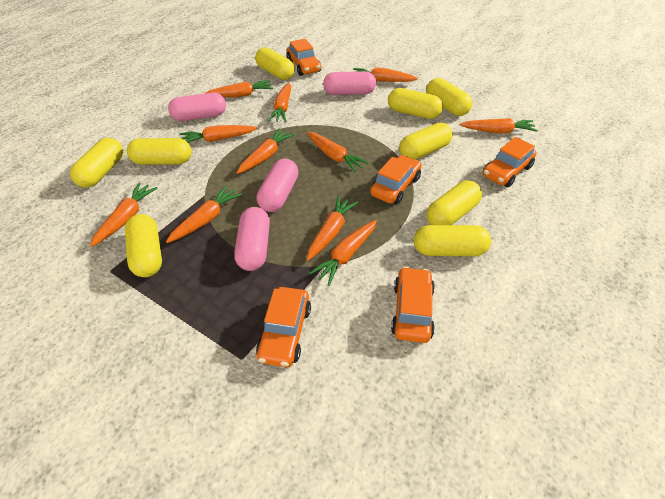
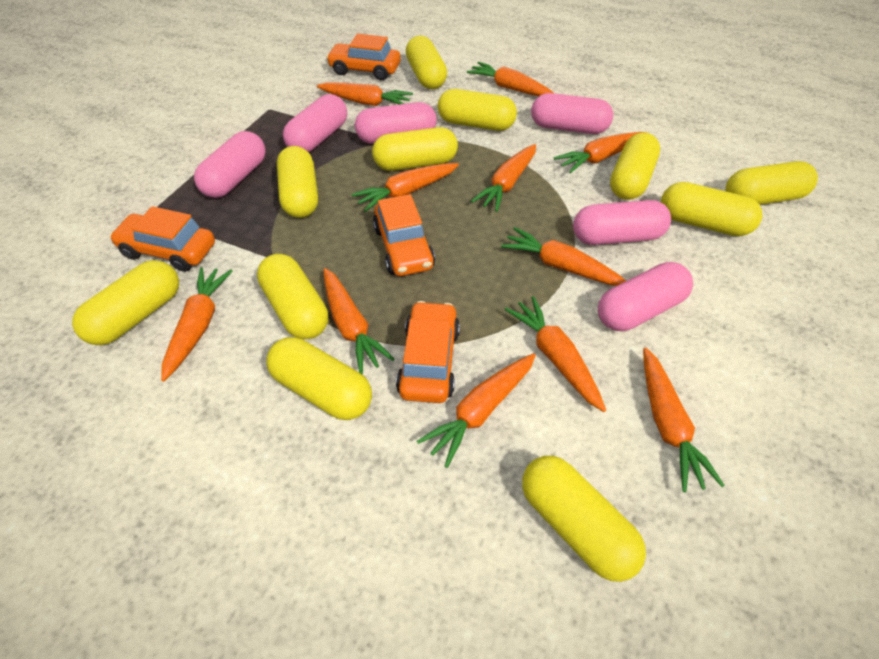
orange car: [256,287,311,367] [287,39,321,76] [370,155,422,204] [391,267,435,343] [482,137,536,187] = 5 -> [109,206,215,272] [326,34,401,80] [373,194,435,276] [396,301,460,403] = 4
pink capsule: [168,92,226,121] [234,207,270,271] [257,159,298,212] [323,71,376,95] = 4 -> [194,131,266,198] [283,94,347,153] [355,102,437,144] [531,93,613,134] [573,200,671,245] [598,262,693,331] = 6
yellow capsule: [70,138,123,188] [125,214,162,277] [127,138,192,165] [255,47,295,80] [388,88,443,119] [399,123,452,160] [414,225,491,256] [426,78,472,116] [426,180,482,225] = 9 -> [72,260,179,345] [257,254,328,339] [266,337,372,420] [277,146,318,218] [372,127,458,171] [406,36,447,89] [438,89,517,131] [522,456,646,582] [610,132,660,200] [661,182,762,236] [725,161,818,205] = 11

